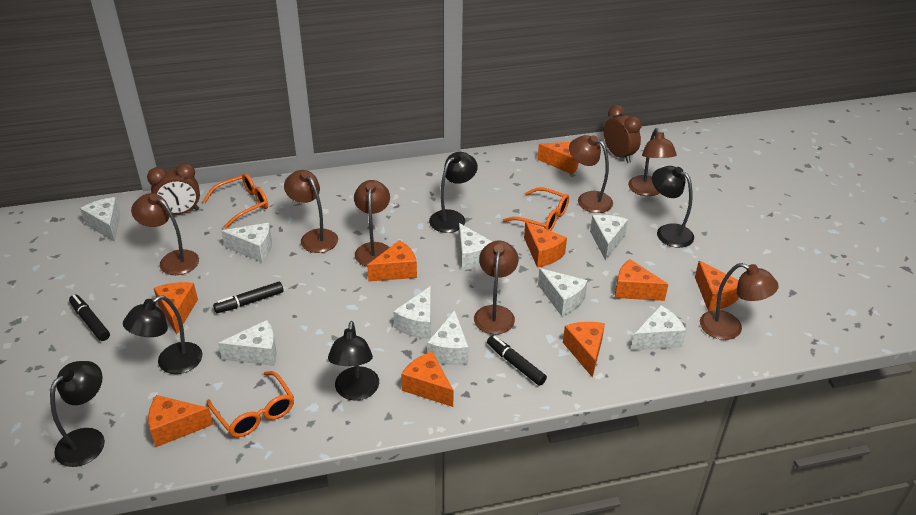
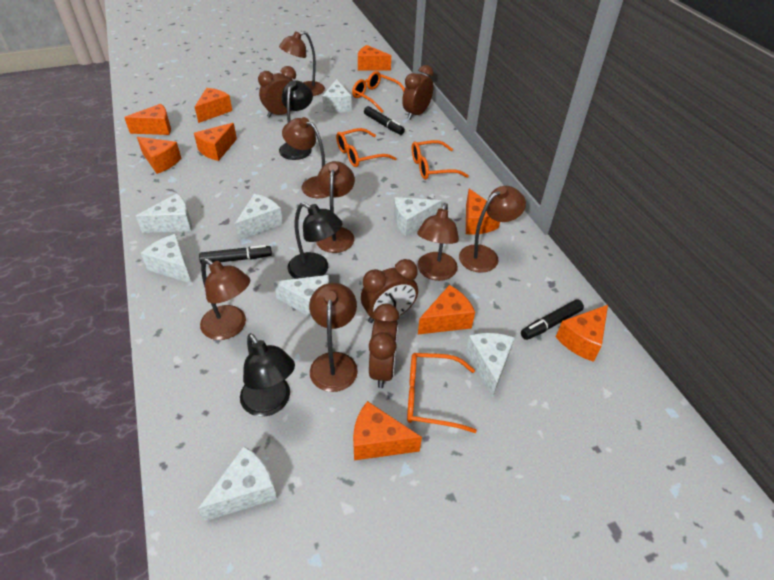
black lamp: [50,361,105,467] [123,295,202,374] [328,321,379,401] [429,152,478,233] [652,166,694,248] = 5 -> [240,333,295,417] [279,80,313,160] [288,202,343,279] = 3
brown clock: [147,163,200,215] [604,105,642,163] = 2 -> [258,66,296,118] [361,259,418,323] [369,304,399,388] [402,65,434,119] = 4
orange glasses: [203,173,268,229] [207,371,294,437] [503,187,569,231] = 3 -> [336,128,397,167] [352,71,405,113] [407,353,477,433] [412,140,469,180] = 4
white cheese: [80,197,120,242] [218,320,277,366] [221,223,272,262] [393,286,431,339] [427,310,468,365] [459,223,492,270] [538,268,588,316] [590,215,628,261] [631,305,686,350] = 9 -> [136,194,192,233] [141,234,192,284] [198,446,277,521] [235,194,283,240] [274,275,329,319] [322,79,352,113] [394,197,442,236] [466,333,515,398] = 8

